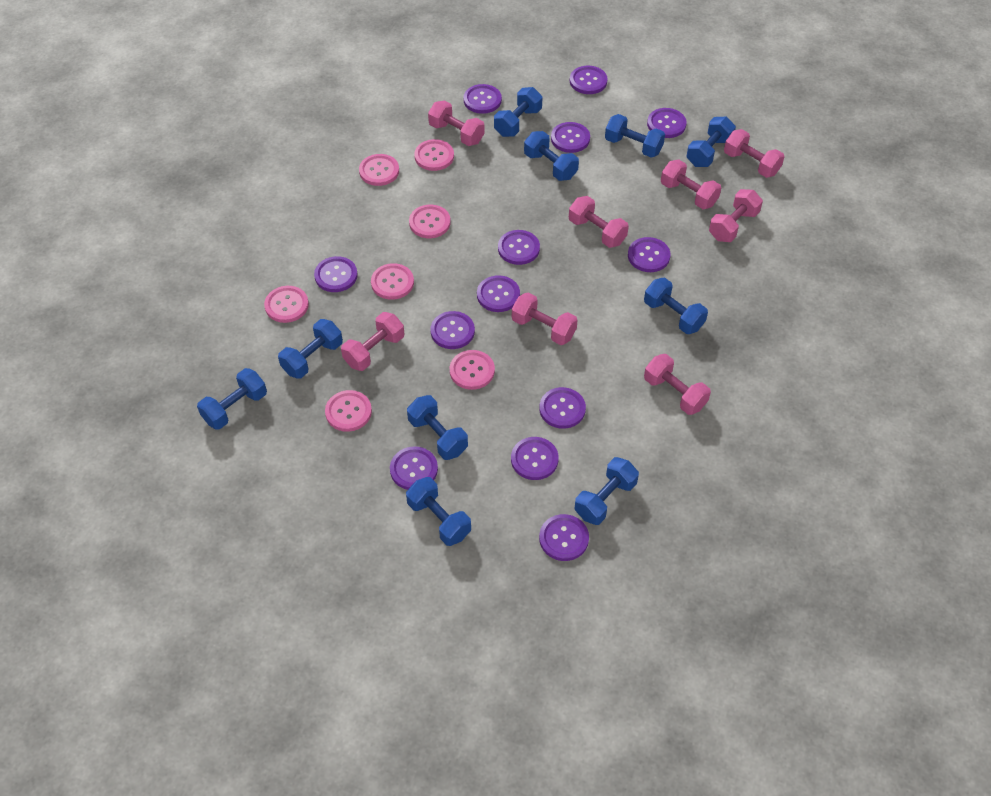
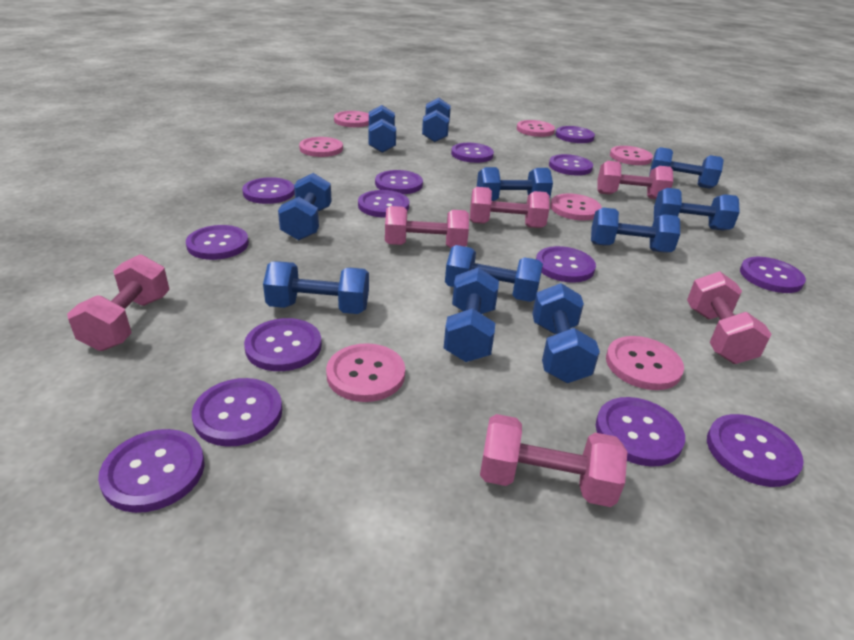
blue dumbbell: [197,368,267,430] [278,319,343,379] [406,477,471,546] [407,395,468,460] [494,87,542,137] [524,131,579,181] [575,457,639,525] [605,114,665,158] [644,278,708,334] [686,117,736,167] = 10 -> [263,261,369,314] [278,173,332,240] [369,105,396,153] [422,98,451,142] [443,267,499,362] [445,245,543,302] [477,167,553,201] [532,283,600,383] [591,207,680,253] [649,147,724,189] [654,188,740,230] = 11
pink dumbbell: [341,312,404,371] [428,100,485,146] [512,293,578,345] [569,196,629,248] [644,354,711,415] [661,160,721,209] [709,189,763,242] [724,129,785,178] = 8 -> [67,254,170,351] [385,206,469,248] [470,187,549,228] [480,414,627,507] [597,161,673,199] [687,271,772,364] = 6
purple button: [314,256,358,292] [390,446,438,490] [431,311,475,349] [463,84,502,114] [477,275,520,312] [498,230,540,265] [511,437,559,480] [539,387,586,429] [539,514,589,561] [551,122,590,153] [570,66,608,94] [628,237,670,272] [647,108,687,138] = 13 -> [98,429,205,513] [186,225,249,260] [192,378,282,447] [242,177,295,204] [244,318,322,371] [358,190,409,218] [375,170,423,194] [451,143,494,163] [536,246,596,282] [549,154,593,176] [555,126,595,143] [596,397,685,467] [707,414,804,487] [740,257,806,293] = 14

